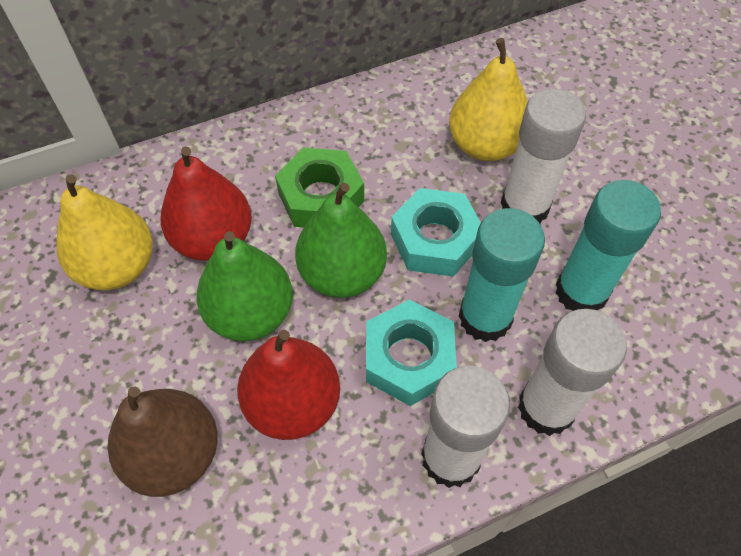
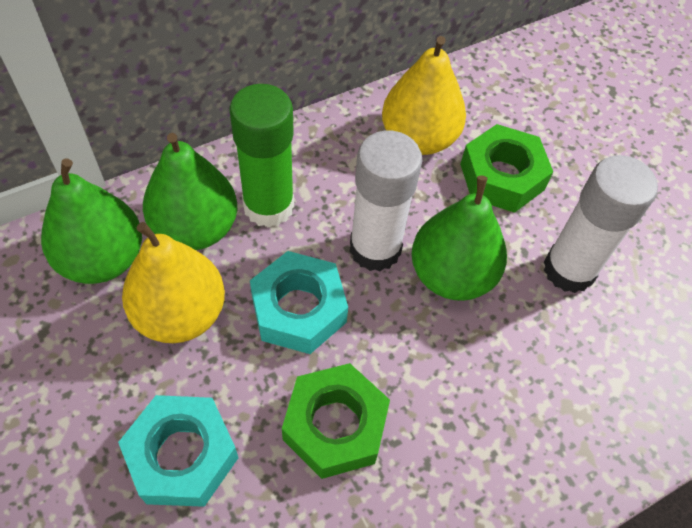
brown pear: [108,386,218,497] = 1 -> none = 0
green glue stick: none = 0 -> [229,84,294,228] = 1
green nut: [275,148,364,228] = 1 -> [282,363,390,479] [460,124,553,213] = 2
green pear: [197,231,293,341] [295,183,387,298] = 2 -> [41,158,142,284] [143,133,237,250] [411,175,507,301] = 3
red pear: [161,146,252,261] [237,330,340,440] = 2 -> none = 0
turquoise glue stick: [459,208,545,342] [555,180,661,311] = 2 -> none = 0
white glue stick: [421,366,510,488] [501,89,586,224] [518,309,627,436] = 3 -> [350,131,422,271] [544,155,658,293] = 2

